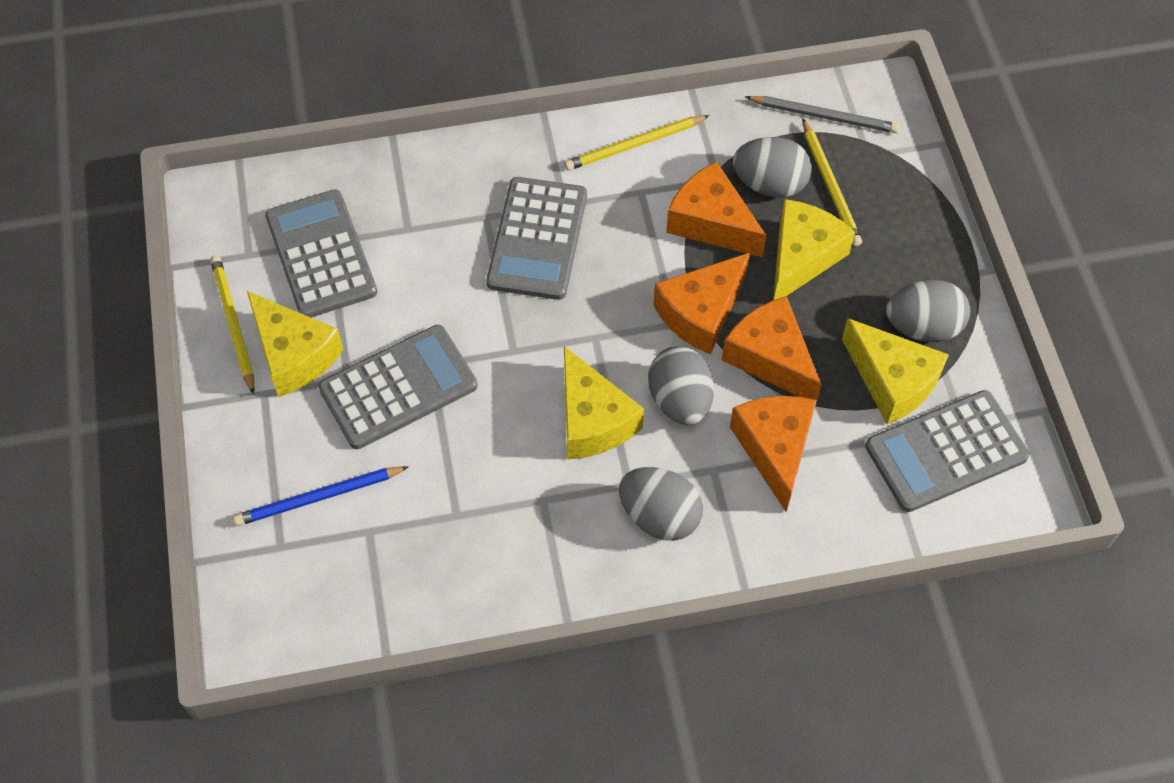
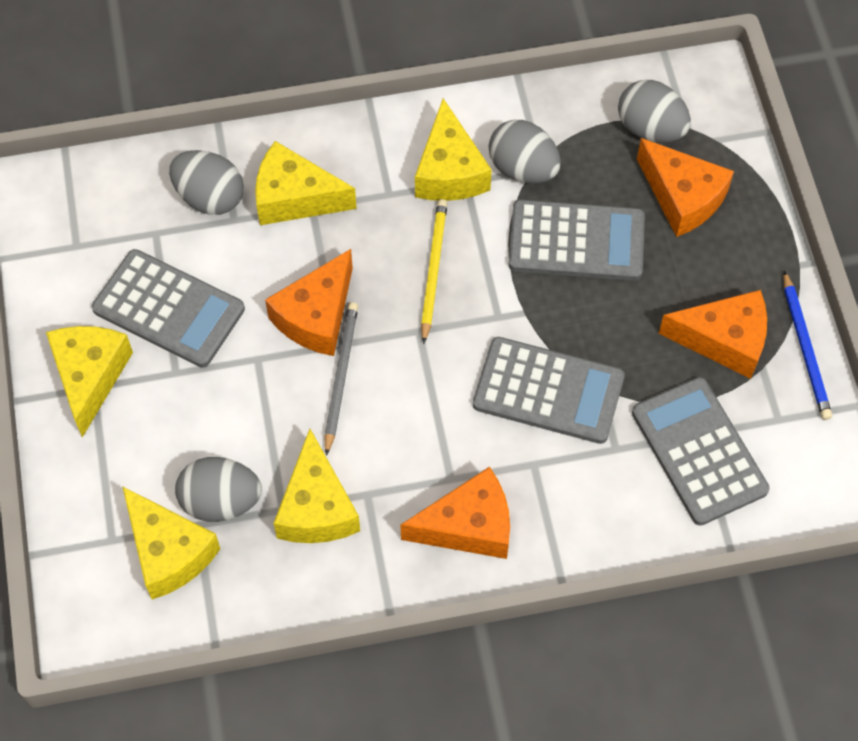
yellow cheese: [247,291,344,397] [564,346,644,460] [773,199,855,300] [842,318,949,425] = 4 -> [46,326,133,437] [122,486,220,599] [255,141,357,225] [274,429,360,543] [415,98,492,201] = 5
yellow pencil: [210,255,254,395] [564,115,710,170] [803,119,862,246] = 3 -> [421,199,448,344] = 1

